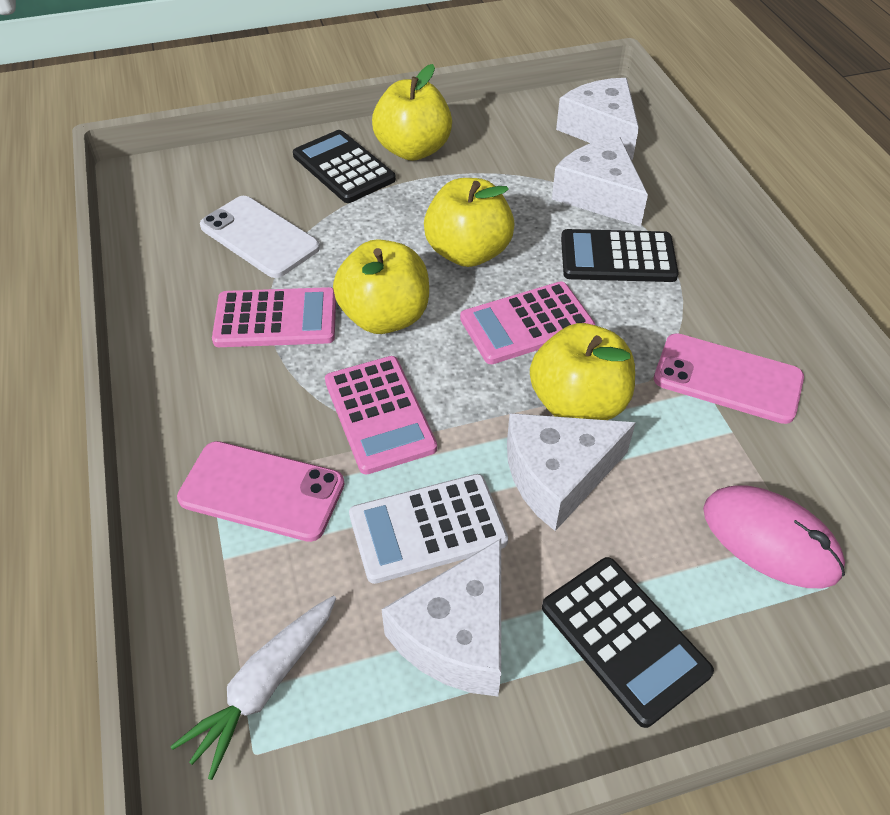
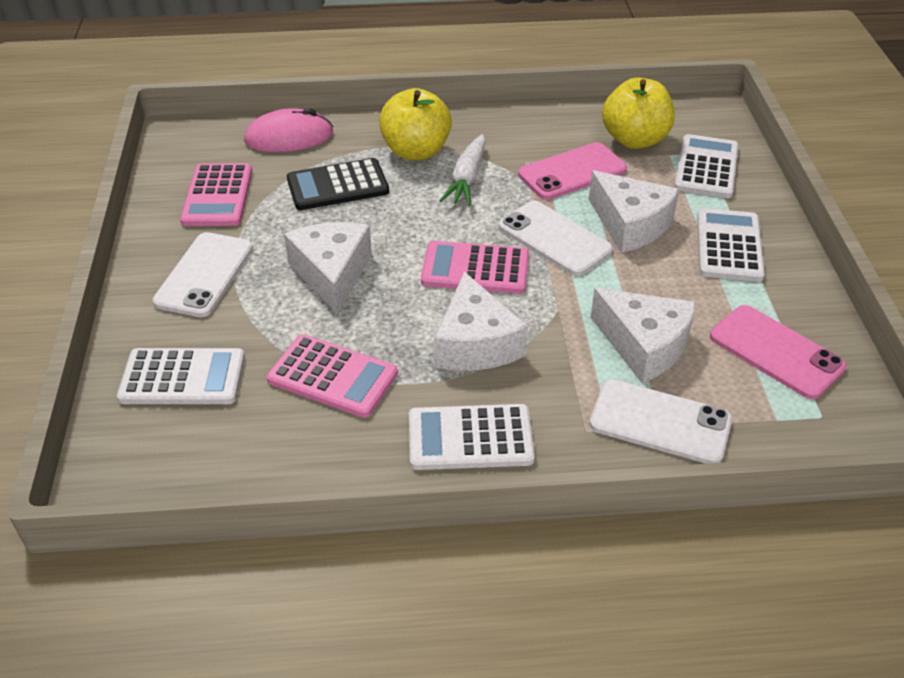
black calculator: [293,130,396,203] [542,557,714,728] [561,229,678,282] = 3 -> [287,158,389,210] = 1
white calculator: [349,474,508,584] = 1 -> [117,348,245,404] [409,404,535,470] [674,134,739,198] [697,208,765,282] = 4
white phone: [200,196,320,278] = 1 -> [152,232,253,317] [499,201,613,276] [590,379,732,464] = 3
yellow apple: [333,239,429,334] [372,64,452,161] [424,178,515,267] [530,323,635,420] = 4 -> [379,88,452,160] [602,77,675,149] = 2

